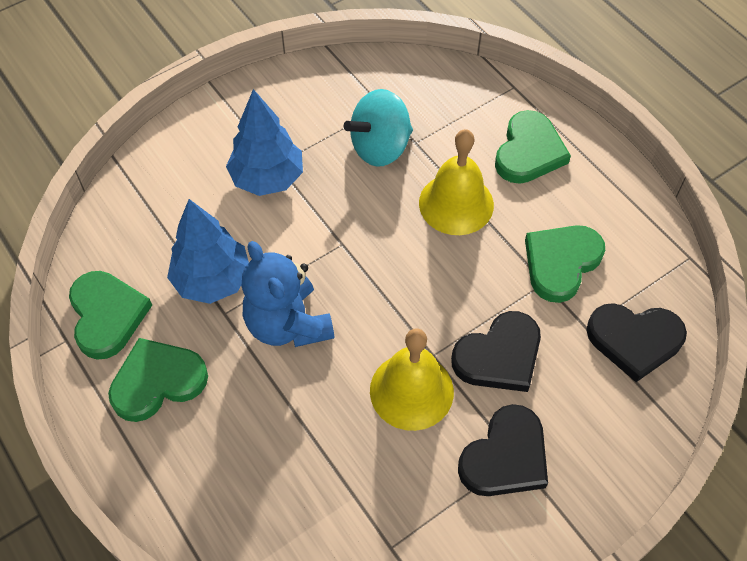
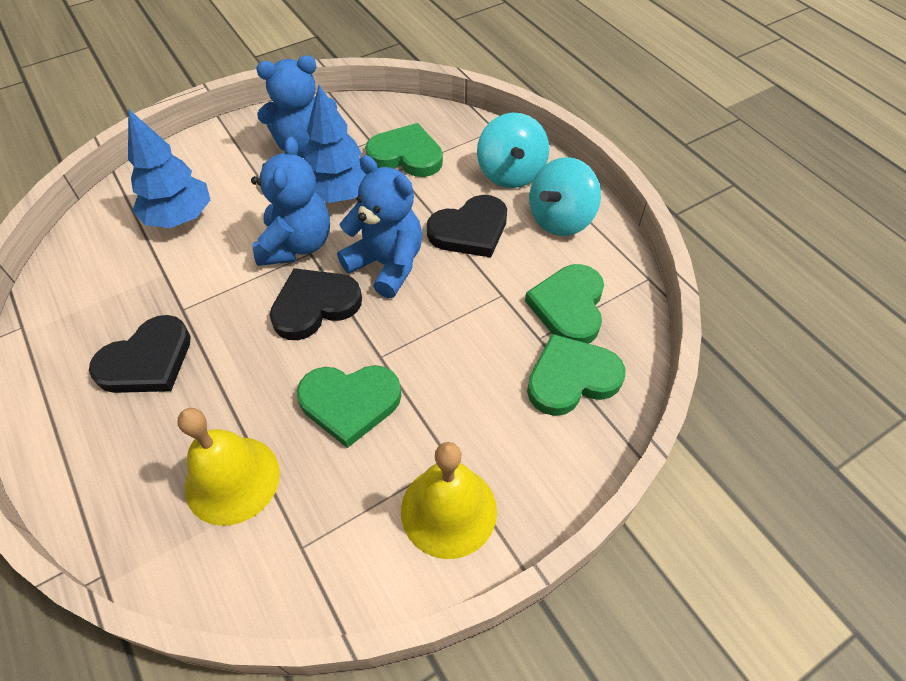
blue teddy bear: [242,241,334,347] = 1 -> [251,136,330,266] [256,56,337,158] [337,155,422,298] = 3
turquoise spinning top: [344,89,413,167] = 1 -> [477,113,549,188] [529,157,601,236] = 2

